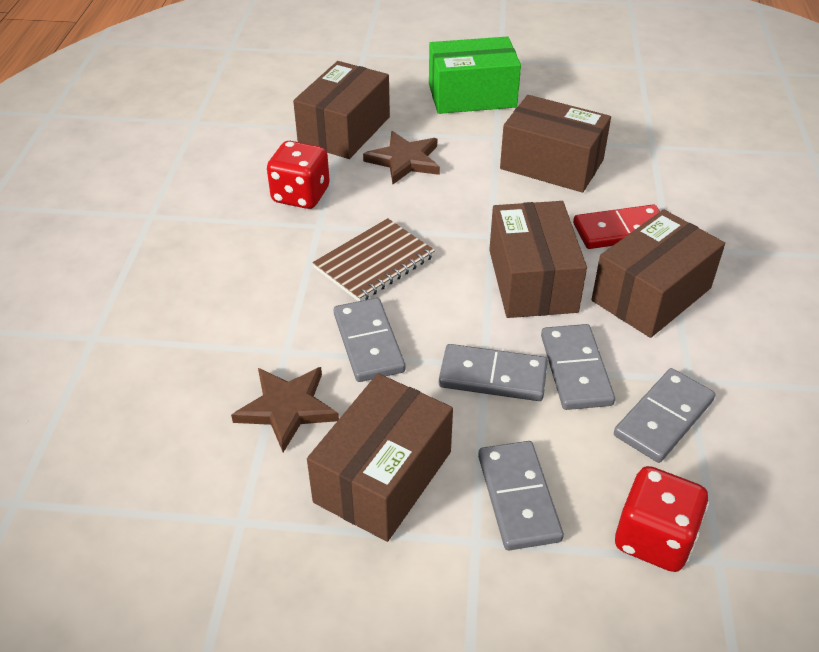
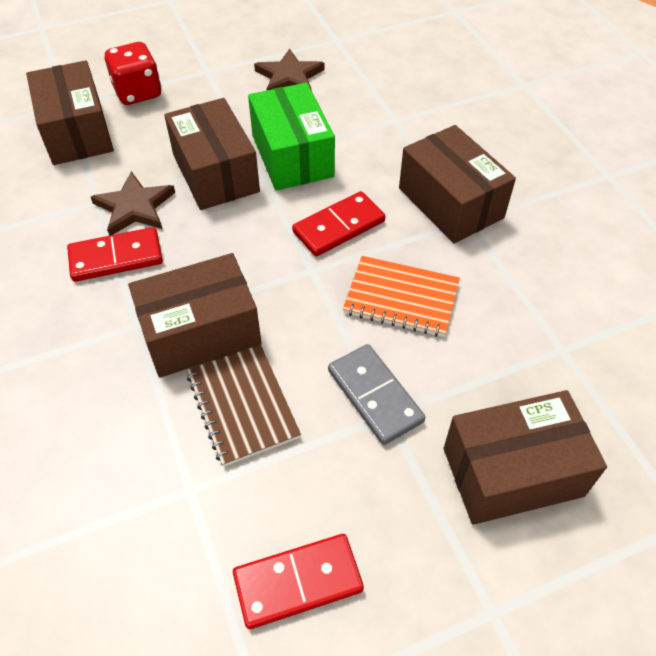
grey domino: [334,298,405,382] [439,344,548,401] [478,441,564,550] [541,324,615,410] [614,368,715,463] = 5 -> [328,344,425,445] = 1
orange notebook: none = 0 -> [343,256,460,337] = 1
red dice: [267,141,330,209] [615,466,709,572] = 2 -> [105,42,162,105] = 1
red domino: [573,204,660,249] = 1 -> [67,227,163,282] [233,534,364,629] [292,191,385,256] = 3

